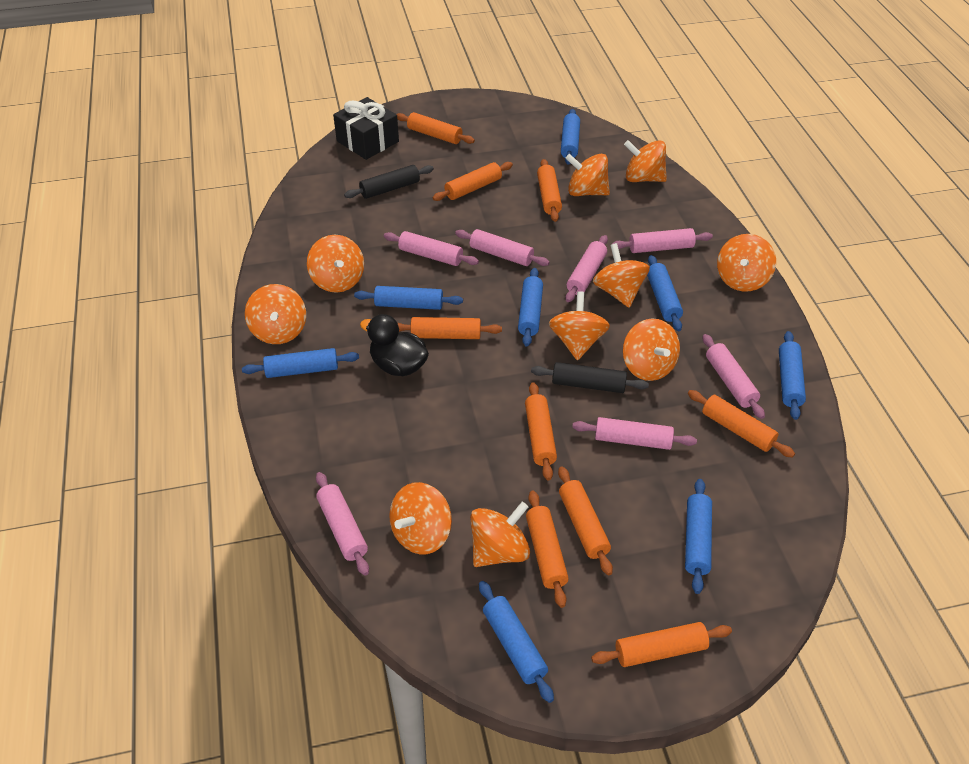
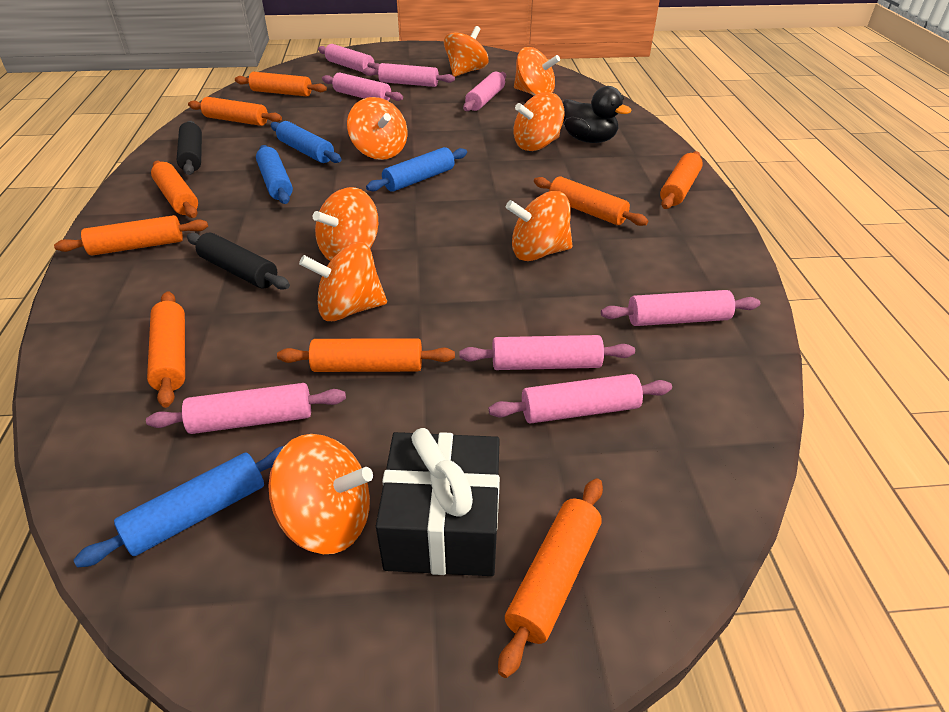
blue rolling pin: [242,348,359,378] [354,286,463,310] [479,581,554,703] [518,268,543,347] [561,109,580,165] [647,255,683,331] [685,479,712,594] [779,331,806,420] = 8 -> [73,446,284,567] [256,145,293,204] [271,121,341,163] [366,147,467,192] = 4
orange spinning top: [245,284,306,344] [307,235,364,293] [389,482,452,554] [470,502,530,567] [549,291,610,360] [566,154,610,196] [593,243,650,308] [623,319,680,381] [624,140,667,182] [717,234,776,292] = 10 -> [268,434,373,554] [299,242,387,321] [313,187,378,261] [347,97,407,160] [444,26,489,77] [506,191,572,261] [514,47,560,96] [514,92,564,151] = 8
pink rolling pin: [316,472,369,576] [384,231,479,266] [455,229,550,266] [565,235,608,302] [572,417,697,450] [612,228,713,253] [702,334,765,419] = 7 -> [146,383,346,434] [318,44,380,72] [322,72,403,101] [363,63,455,87] [459,335,635,370] [463,72,506,111] [489,374,672,424] [601,290,760,326] = 8

